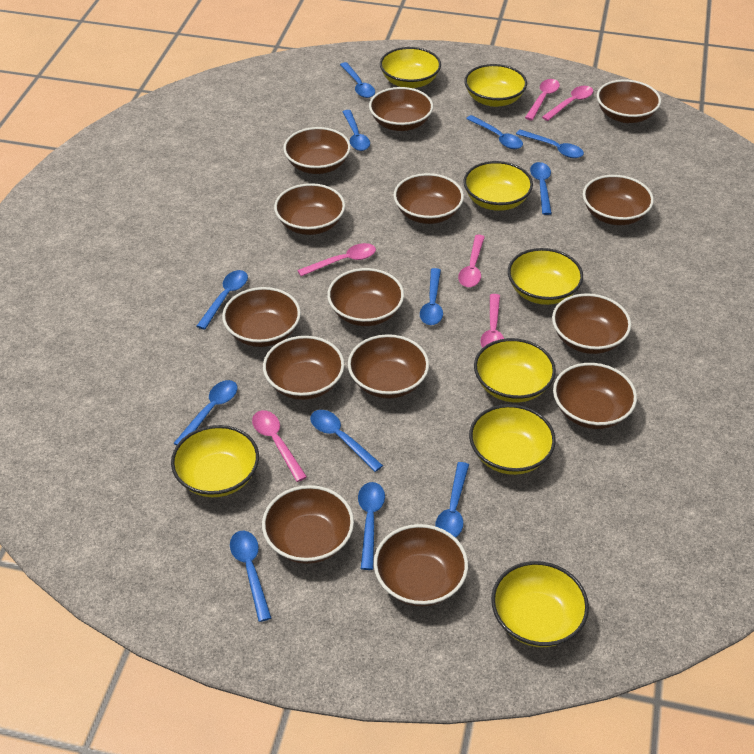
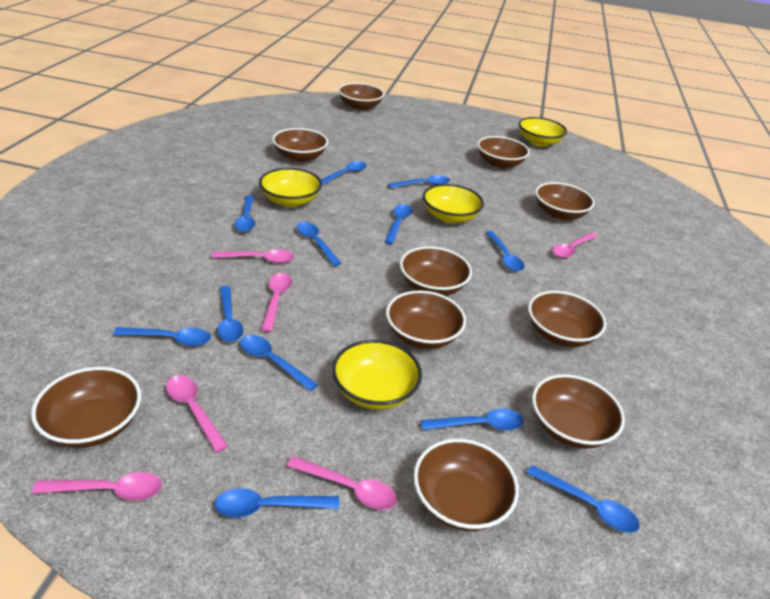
brown bowl: [222,287,301,347] [262,485,354,564] [263,336,344,400] [274,183,345,235] [283,127,351,174] [327,268,404,326] [348,334,429,398] [369,87,433,131] [374,524,468,606] [394,173,464,224] [552,294,631,354] [553,363,637,429] [583,175,654,225] [597,80,661,123] = 14 -> [31,367,141,448] [272,128,328,162] [338,83,385,110] [386,290,466,349] [400,246,472,296] [414,439,519,531] [477,136,530,169] [528,291,606,347] [532,374,625,449] [535,182,595,220] = 10
yellow bowl: [171,425,259,497] [380,47,441,88] [463,161,533,211] [464,64,527,107] [469,404,556,475] [474,338,556,403] [491,561,589,647] [508,248,583,305] = 8 -> [259,168,322,207] [332,340,422,410] [423,184,484,224] [519,117,567,147] = 4

